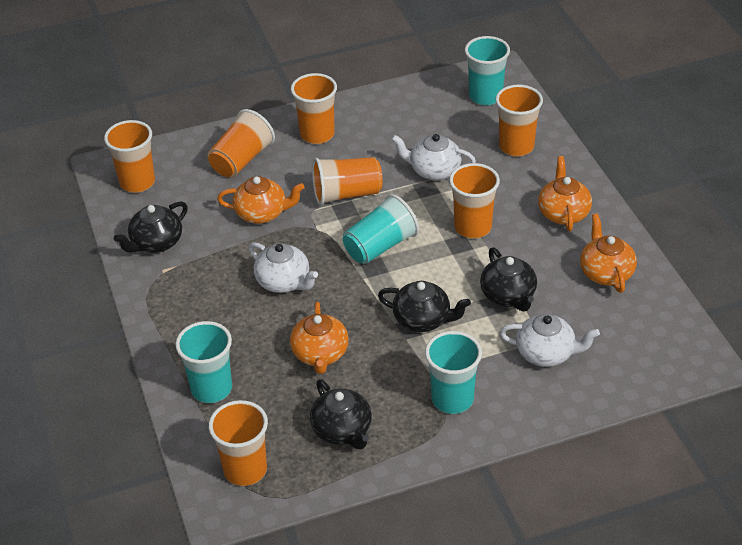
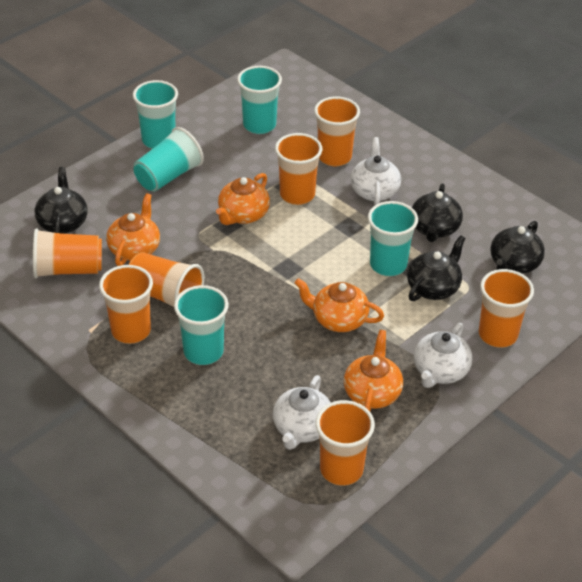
turquoise cup: [175,321,232,403] [343,194,419,264] [425,331,482,414] [465,36,510,106] = 4 -> [133,80,178,149] [134,127,204,192] [174,285,229,365] [237,66,282,134] [368,201,418,276] = 5

